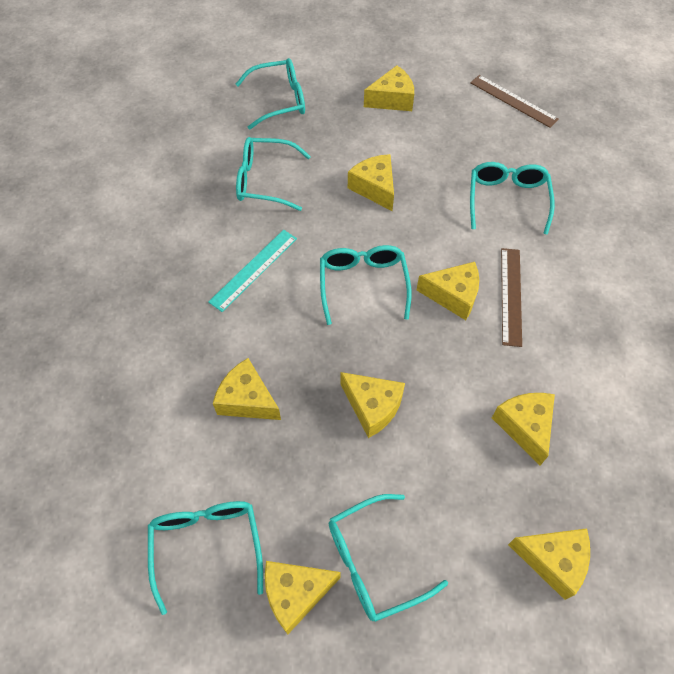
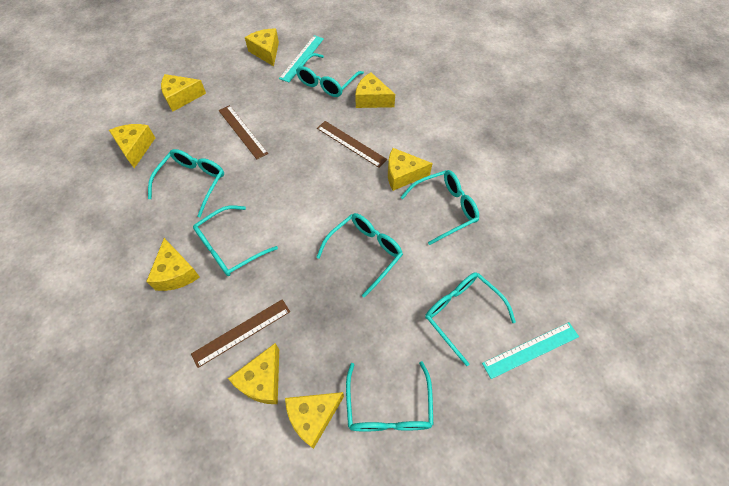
brown ruler: [470,75,559,128] [501,248,522,347] = 2 -> [191,299,290,368] [219,105,268,159] [317,121,387,168] = 3
turquoise glasses: [148,501,263,615] [236,58,305,130] [236,137,311,211] [320,245,412,325] [329,494,448,622] [470,162,555,235] = 6 -> [148,149,224,217] [193,205,278,276] [296,53,364,97] [316,213,403,298] [346,361,433,432] [400,170,479,245] [425,272,516,366] = 7
turquoise ruler: [208,230,297,312] = 1 -> [279,35,324,82] [482,322,579,379] = 2

